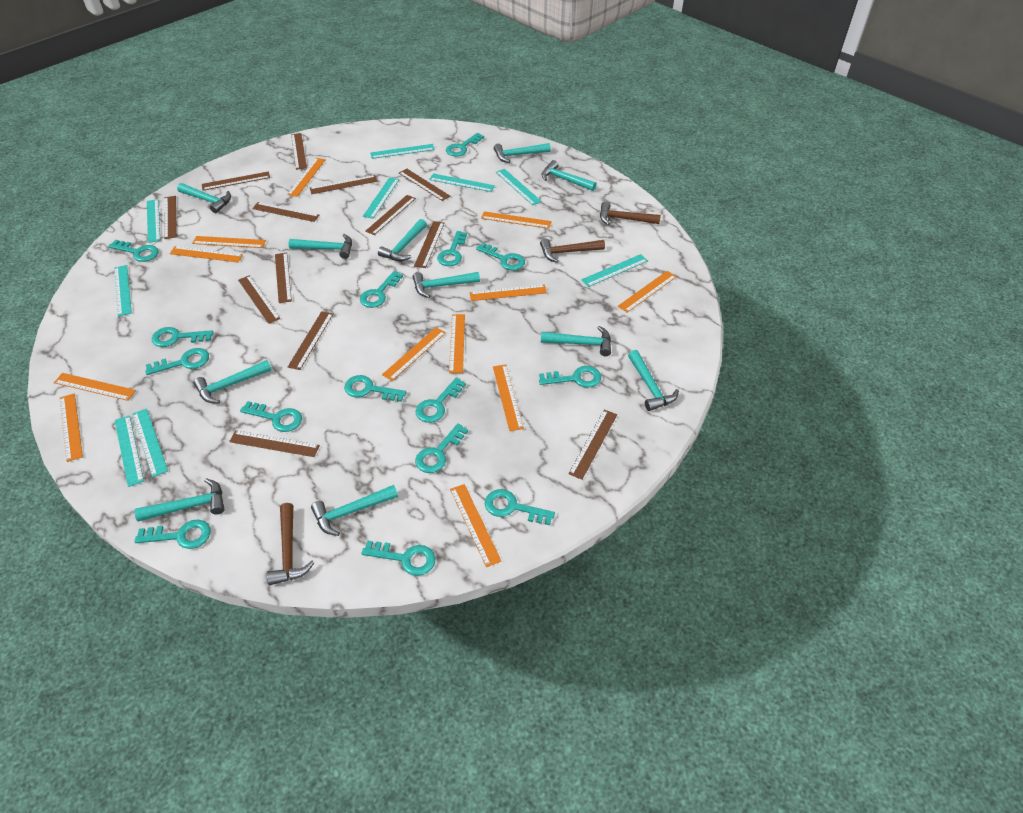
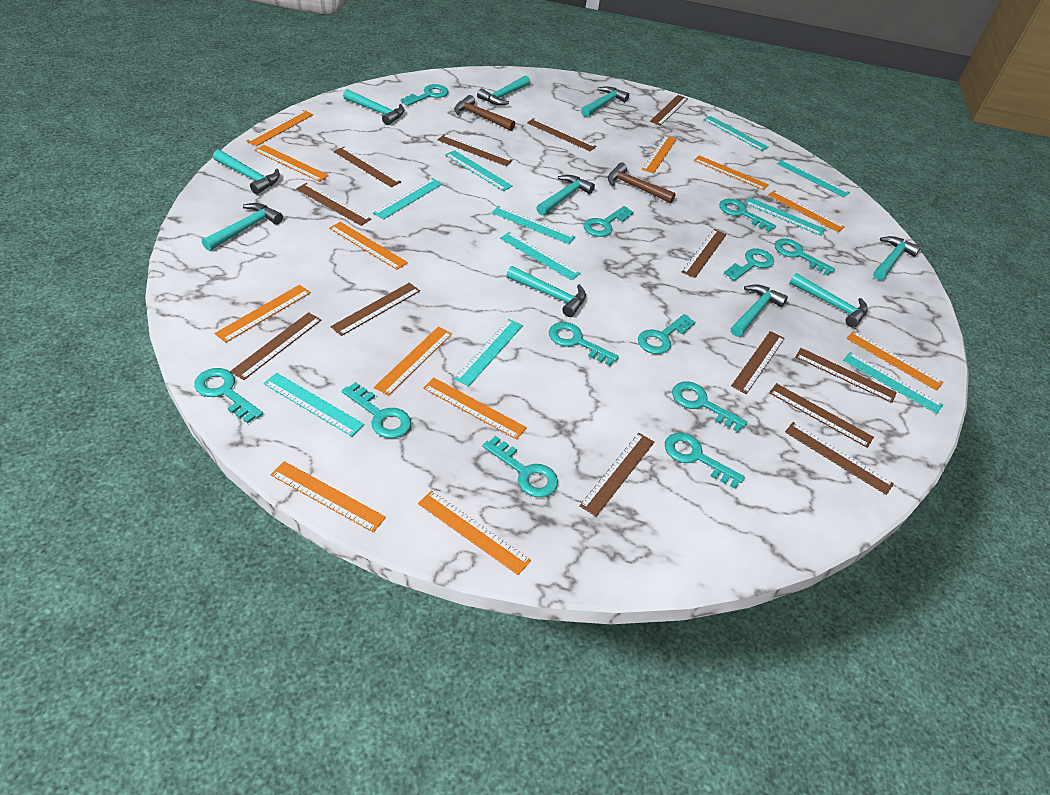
brown hammer: [267,503,314,585] [540,238,605,263] [600,201,661,225] = 3 -> [454,95,515,131] [608,163,676,203] = 2
turquoise hammer: [134,478,225,522] [177,183,231,213] [193,360,272,403] [289,234,352,259] [311,485,398,536] [378,219,427,261] [413,272,480,298] [494,143,551,163] [541,160,597,191] [541,326,611,356] [628,350,679,411] = 11 -> [202,203,283,251] [213,150,280,194] [343,89,404,125] [477,76,530,105] [506,266,586,317] [536,175,595,215] [581,86,629,117] [731,284,788,337] [790,273,868,327] [873,236,921,280] = 10
turquoise key: [108,240,159,262] [134,520,211,549] [145,348,209,375] [152,327,214,347] [240,401,302,432] [344,375,407,402] [360,271,403,308] [362,541,436,576] [415,423,468,473] [416,377,466,423] [437,231,467,266] [446,133,484,157] [476,243,525,270] [485,489,555,525] [539,366,601,388] = 15 -> [194,368,263,423] [342,382,411,438] [401,84,448,106] [482,436,558,497] [549,322,619,366] [583,206,633,237] [638,314,695,354] [665,432,745,489] [672,382,747,432] [719,199,776,232] [724,249,774,281] [775,238,835,276] = 12
turquoise ruler: [114,265,132,317] [115,415,144,487] [132,408,168,477] [147,199,160,243] [363,177,399,219] [370,144,435,159] [429,173,495,192] [496,169,542,205] [581,254,648,287] = 9 -> [263,373,364,437] [373,178,443,220] [445,150,512,191] [454,319,523,386] [491,206,576,244] [500,232,581,280] [703,116,769,151] [745,197,825,236] [777,159,850,197] [843,352,943,414] = 10

